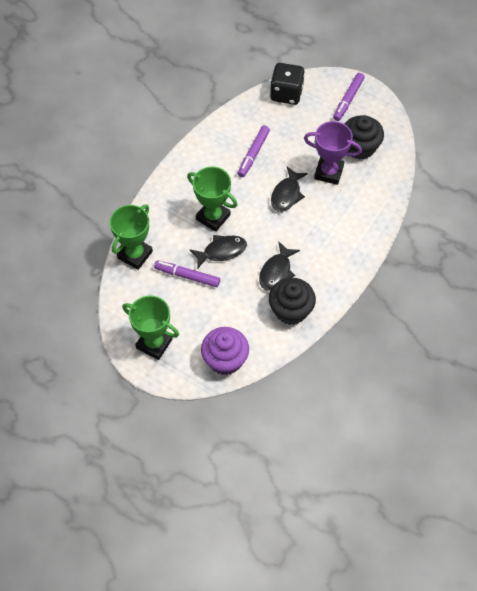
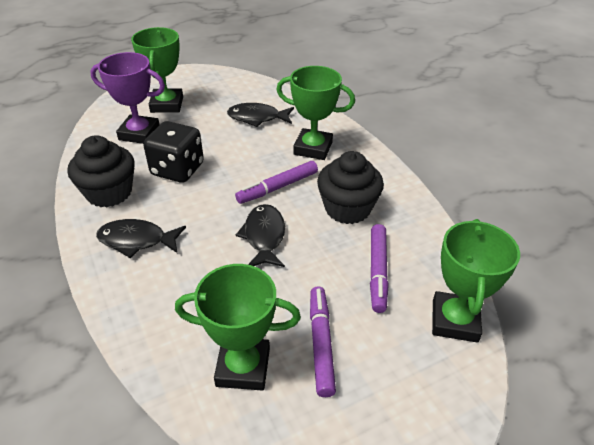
green trophy: [110,204,153,270] [122,295,179,360] [187,167,237,232] = 3 -> [131,27,183,113] [175,264,301,391] [276,66,355,160] [432,219,520,342] = 4
purple cupcake: [201,327,249,375] = 1 -> none = 0

